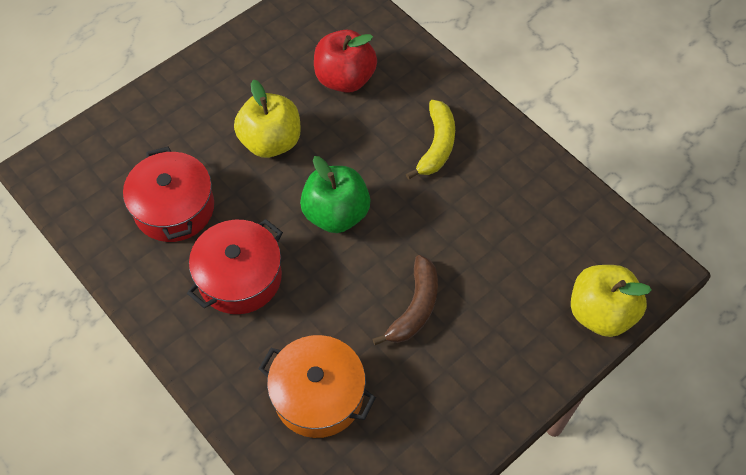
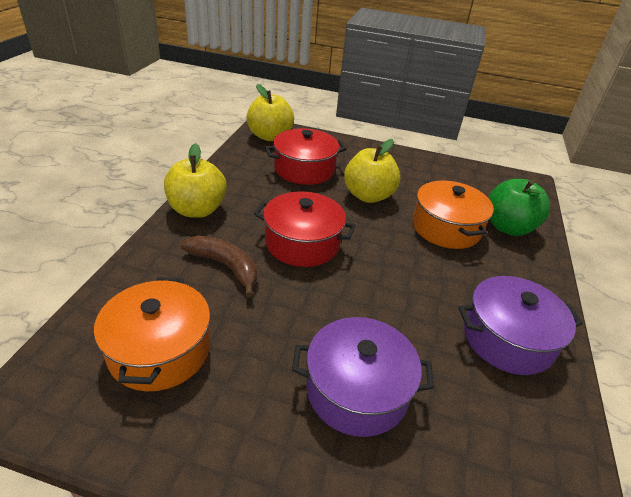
orange pot: [259,335,376,438] = 1 -> [94,277,211,391] [412,180,494,249] = 2
purple pot: none = 0 -> [292,317,434,437] [458,276,583,375] = 2
red apple: [314,29,377,93] = 1 -> none = 0
yellow apple: [234,80,301,158] [571,265,652,337] = 2 -> [164,143,227,218] [246,84,294,141] [344,139,401,203] = 3
yellow banana: [406,100,455,180] = 1 -> none = 0

